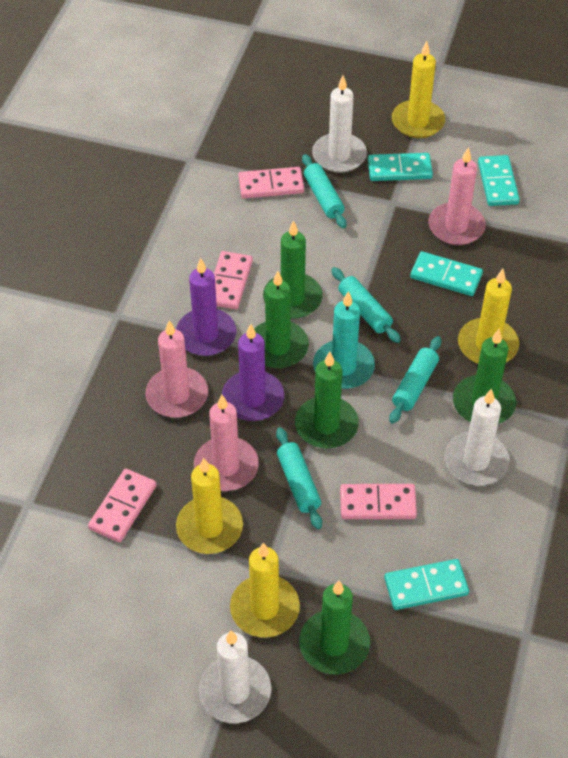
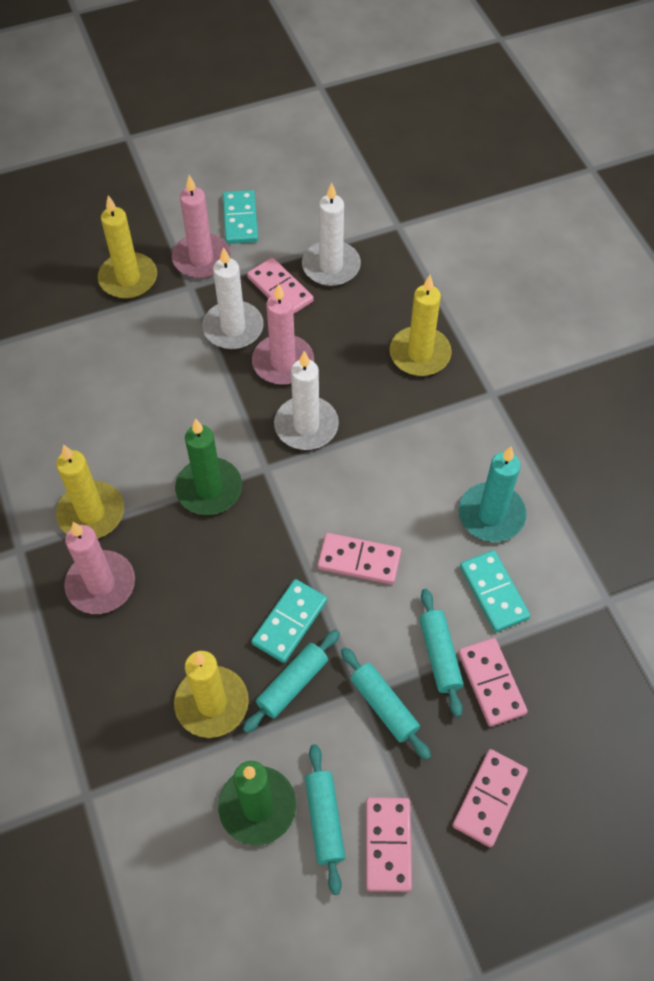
green candle: [254,271,309,368] [263,220,323,319] [295,352,359,448] [299,581,370,674] [453,329,516,424] = 5 -> [175,418,242,515] [218,761,296,845] = 2
pink domino: [88,469,157,542] [214,251,253,309] [238,167,304,198] [340,484,417,519] = 4 -> [247,258,314,314] [318,533,401,584] [366,797,412,892] [452,749,528,848] [458,638,528,727] = 5
purple candle: [176,258,236,356] [222,324,284,421] = 2 -> none = 0
turquoise domino: [368,153,433,181] [384,559,469,610] [410,251,483,296] [478,155,520,206] = 4 -> [223,190,258,244] [251,579,327,663] [460,550,530,632] = 3

